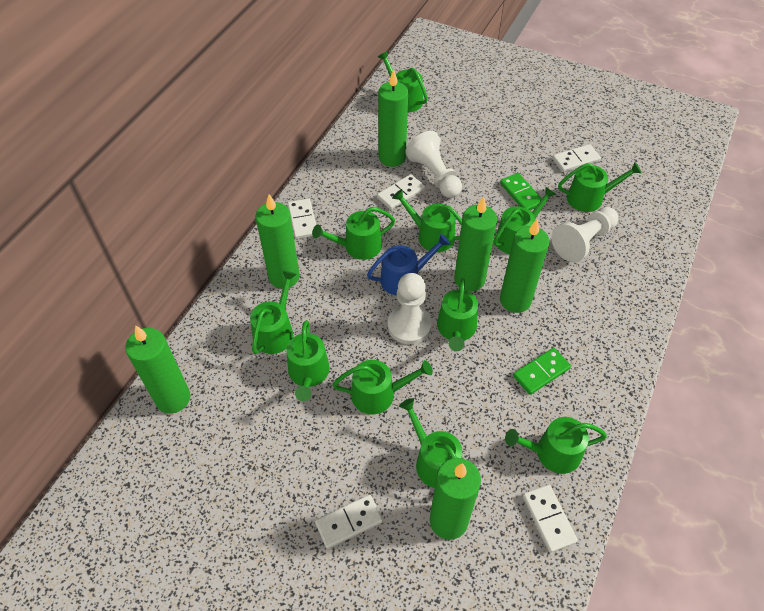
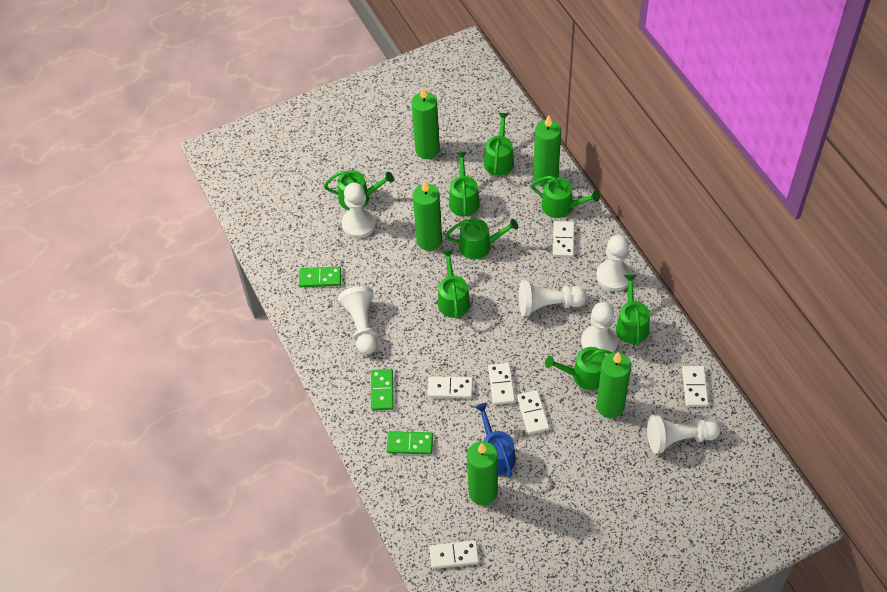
green candle: [125,325,190,414] [256,194,300,289] [378,70,408,167] [430,458,481,540] [454,196,497,292] [500,219,549,313] = 6 -> [411,87,440,159] [413,181,442,251] [467,441,498,505] [533,115,561,187] [596,352,631,418] = 5
green domino: [500,173,542,210] [513,348,571,395] = 2 -> [299,267,341,287] [371,369,394,411] [387,431,433,454] = 3
green watering can: [250,270,297,354] [286,320,330,401] [312,207,395,260] [333,360,433,414] [378,51,428,113] [392,189,462,252] [399,398,462,488] [437,278,478,351] [493,187,557,254] [505,417,607,474] [558,162,641,212] = 11 -> [324,170,394,210] [438,250,470,319] [445,218,518,259] [449,152,480,216] [484,113,514,176] [531,176,600,218] [545,347,613,390] [616,274,650,346] = 8
white domino: [288,199,316,239] [315,495,383,549] [377,174,425,210] [523,485,578,553] [552,144,601,172] = 5 -> [428,376,473,398] [429,540,479,569] [488,363,515,405] [517,390,549,435] [553,221,575,257] [682,366,709,407] = 6
white pawn: [388,273,431,344] [405,131,462,198] [552,207,618,262] = 3 -> [338,286,377,354] [342,183,376,238] [519,280,587,316] [581,302,618,355] [596,235,632,291] [647,415,721,454] = 6

